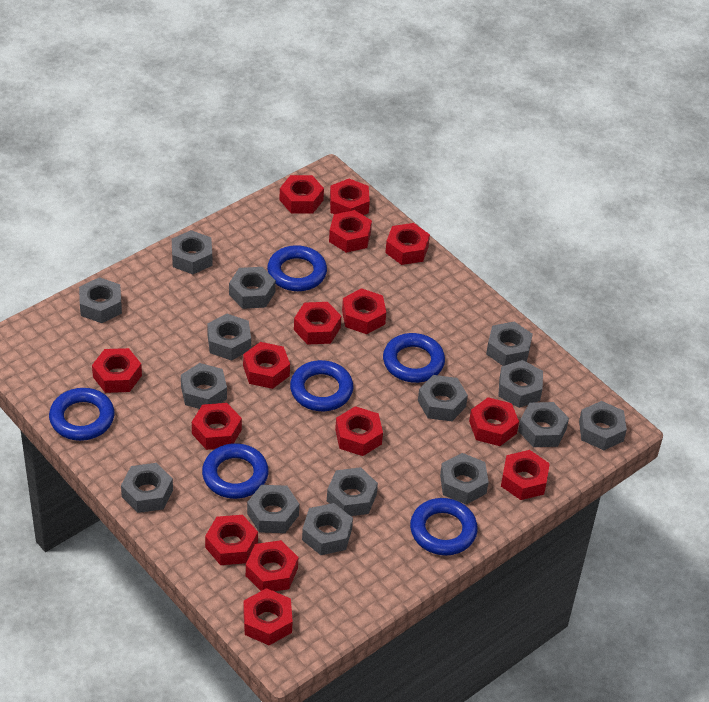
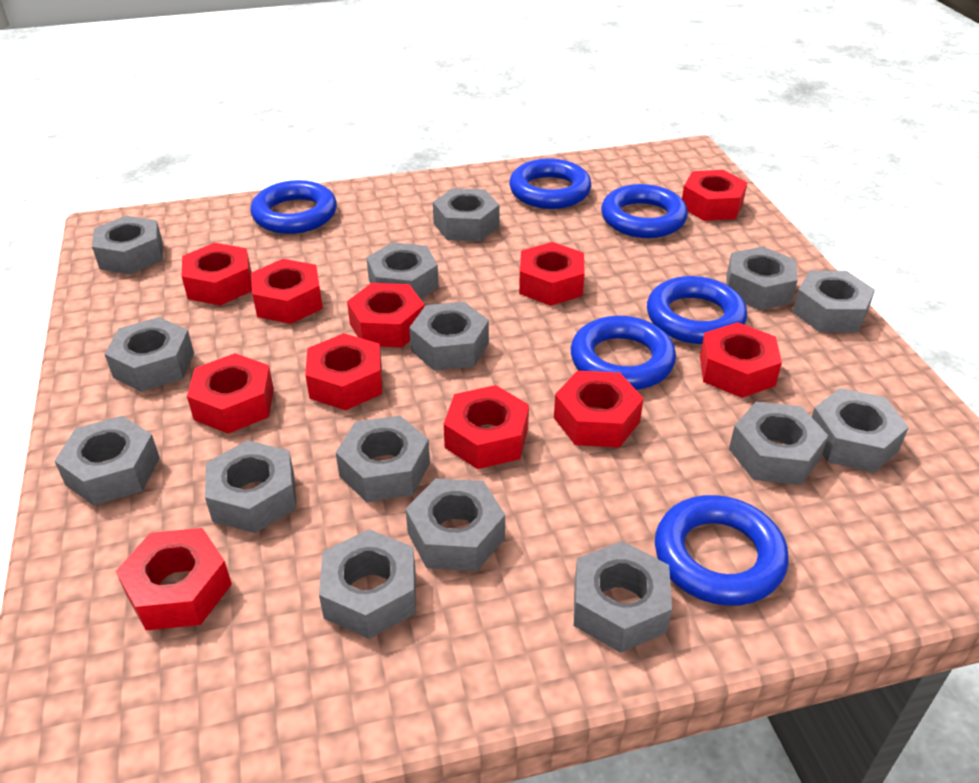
red nut: [92,348,142,393] [192,403,242,450] [205,515,258,565] [243,342,290,389] [243,588,293,645] [246,540,298,591] [279,175,324,213] [294,302,341,345] [329,210,372,253] [330,179,370,215] [335,406,383,456] [342,288,386,334] [385,223,430,265] [469,397,519,446] [501,450,550,500] = 15 -> [116,528,232,630] [182,243,252,306] [187,353,274,434] [251,259,323,324] [305,333,382,410] [347,283,424,348] [444,385,529,469] [519,242,585,306] [554,371,644,448] [682,170,748,221] [700,322,782,398] = 11

